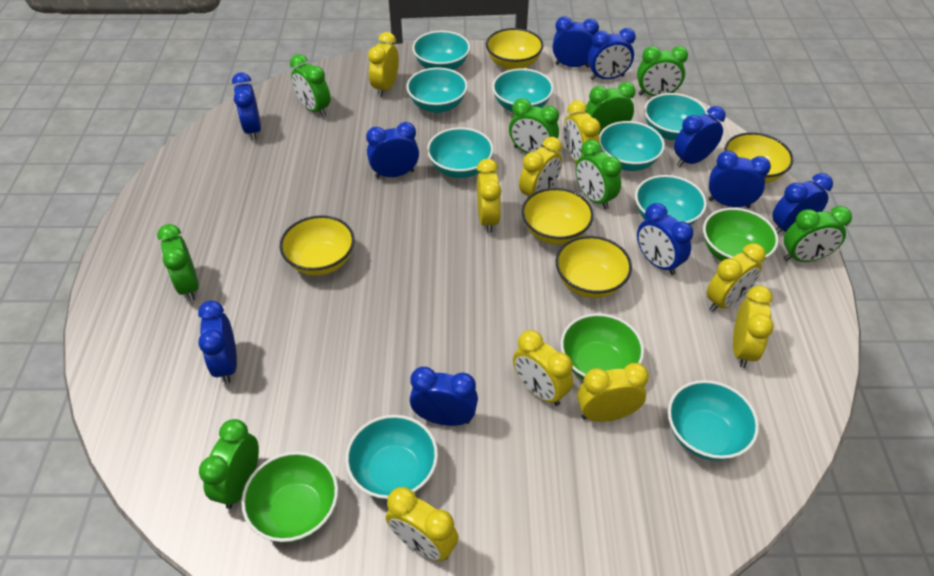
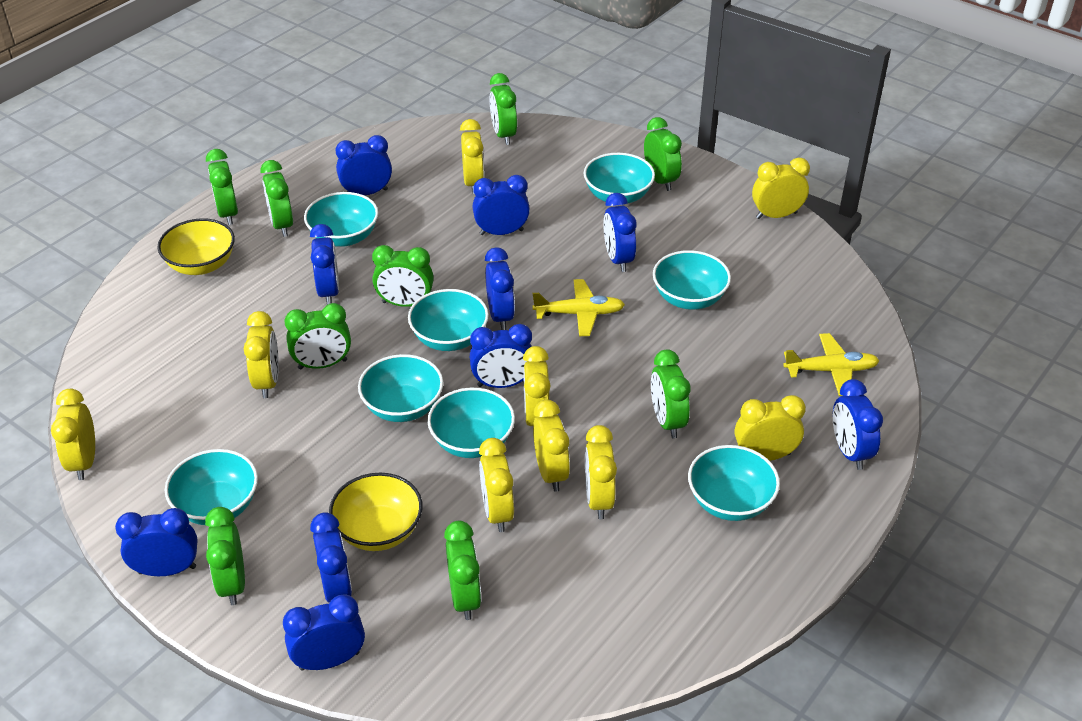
green bowl: [241,452,338,542] [561,313,644,380] [703,208,779,261] = 3 -> none = 0
green clock: [157,224,199,301] [199,419,259,509] [290,54,331,117] [509,98,559,153] [575,140,622,209] [585,82,635,135] [637,46,688,96] [784,206,852,262] = 8 -> [205,507,245,605] [206,149,238,225] [260,160,293,237] [284,303,351,369] [372,245,434,307] [444,521,481,620] [490,73,517,145] [644,117,682,191] [651,350,691,438] = 9
turquoise bowl: [345,415,438,500] [407,67,468,113] [412,31,470,70] [427,127,494,178] [492,68,553,112] [599,121,665,171] [635,175,707,225] [644,93,708,140] [668,380,759,461] = 9 -> [165,449,258,525] [304,192,378,247] [358,354,443,422] [408,289,489,351] [427,387,515,458] [584,153,655,204] [653,250,731,310] [688,445,780,521] = 8
yellow bowl: [280,215,354,276] [486,28,543,70] [522,188,594,245] [555,236,632,298] [725,132,793,183] = 5 -> [157,218,235,275] [329,473,423,551] = 2
yellow plane: none = 0 -> [533,279,625,336] [783,333,880,396] = 2

